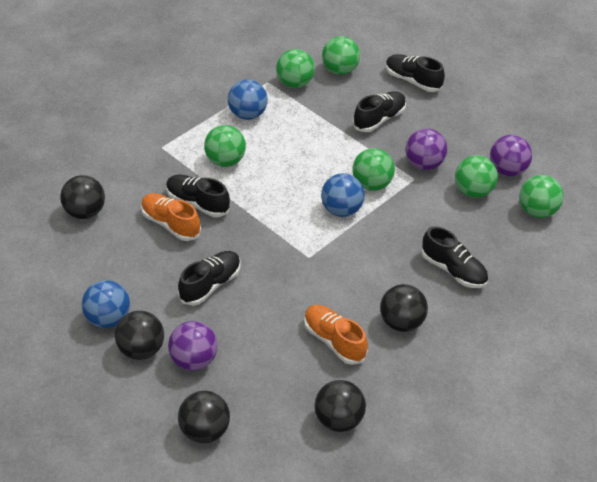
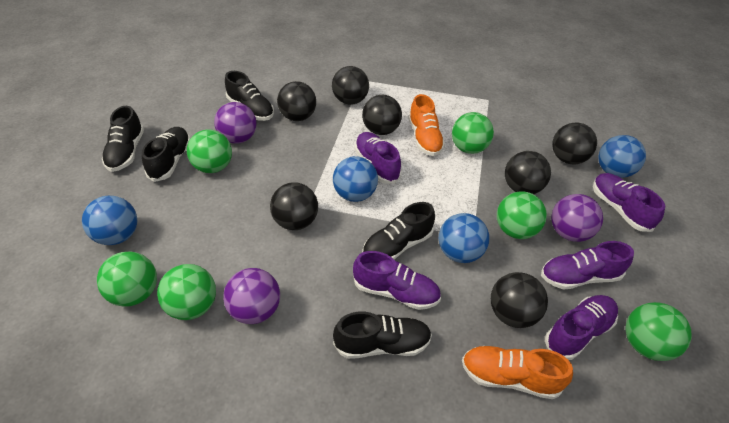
black ball: [60,175,105,219] [115,311,164,360] [178,391,230,443] [315,380,366,432] [380,284,428,332] = 5 -> [270,182,318,230] [277,81,316,121] [332,66,369,105] [362,95,402,135] [491,272,548,328] [505,151,551,194] [552,123,597,164] = 7
blue ball: [82,280,130,328] [228,79,268,120] [321,173,365,217] = 3 -> [82,196,137,245] [333,156,378,202] [439,213,489,263] [598,135,646,178] = 4
purple shoe: none = 0 -> [353,251,441,310] [355,132,401,184] [541,241,634,290] [545,295,618,360] [593,173,665,232] = 5

